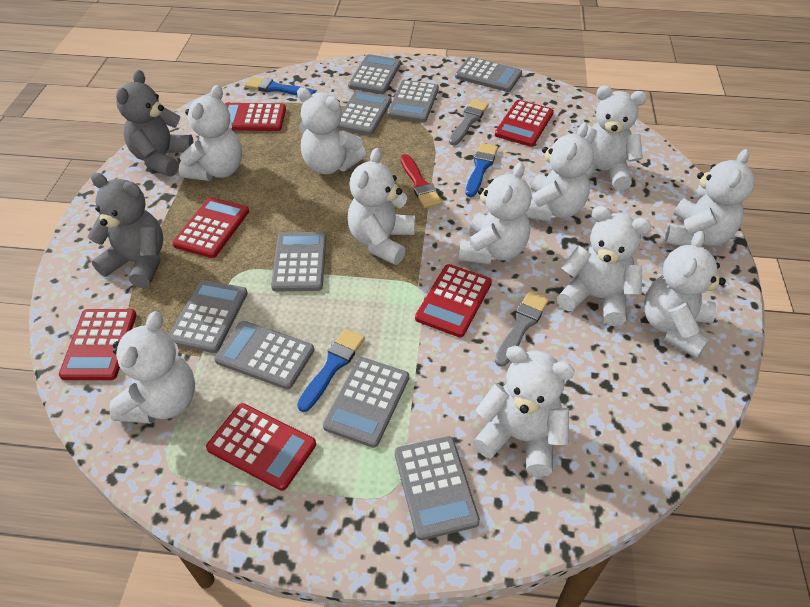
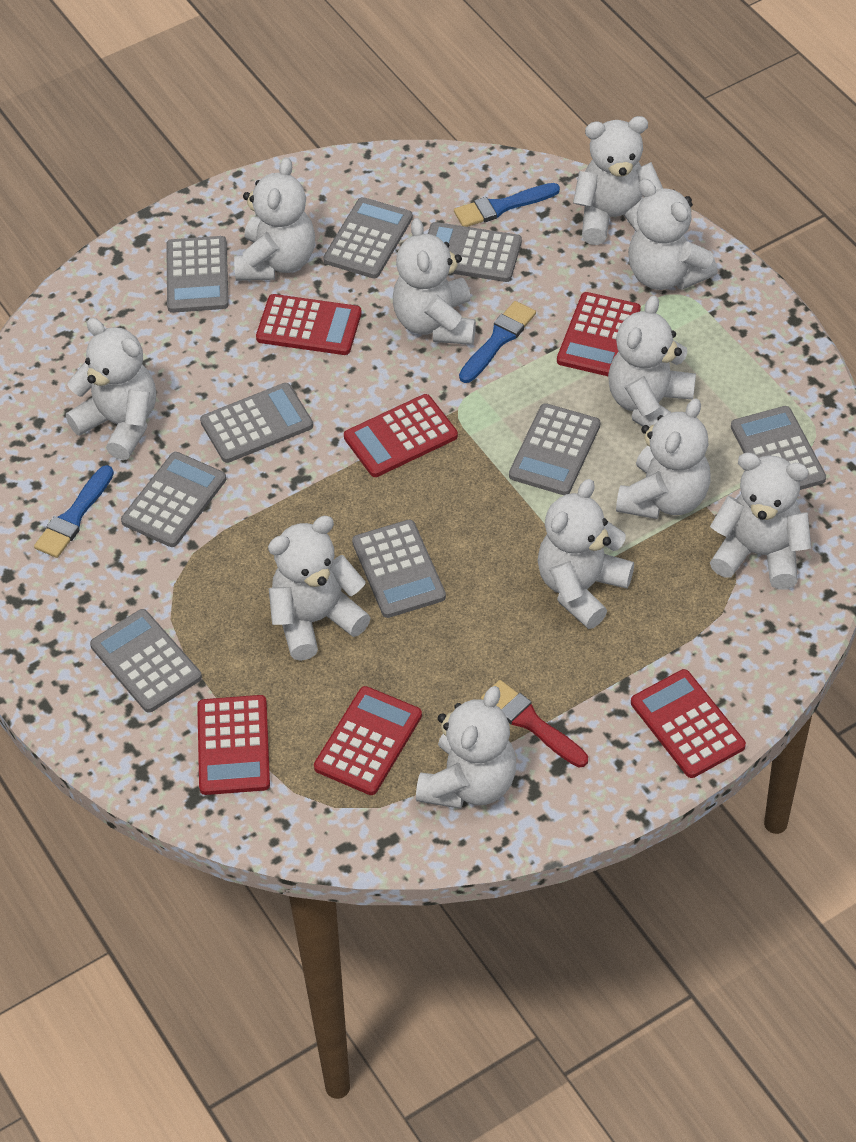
grey brush: [449,99,489,145] [495,291,549,367] = 2 -> none = 0
grey teddy bear: [88,173,163,288] [116,70,194,177] = 2 -> none = 0

